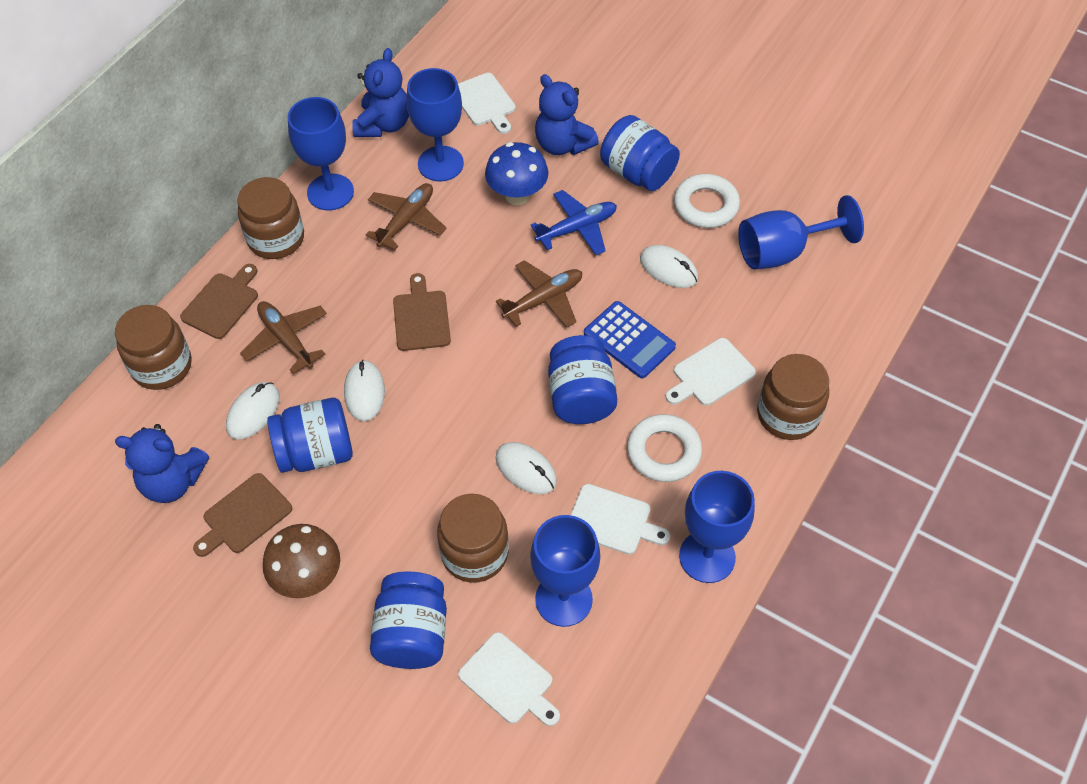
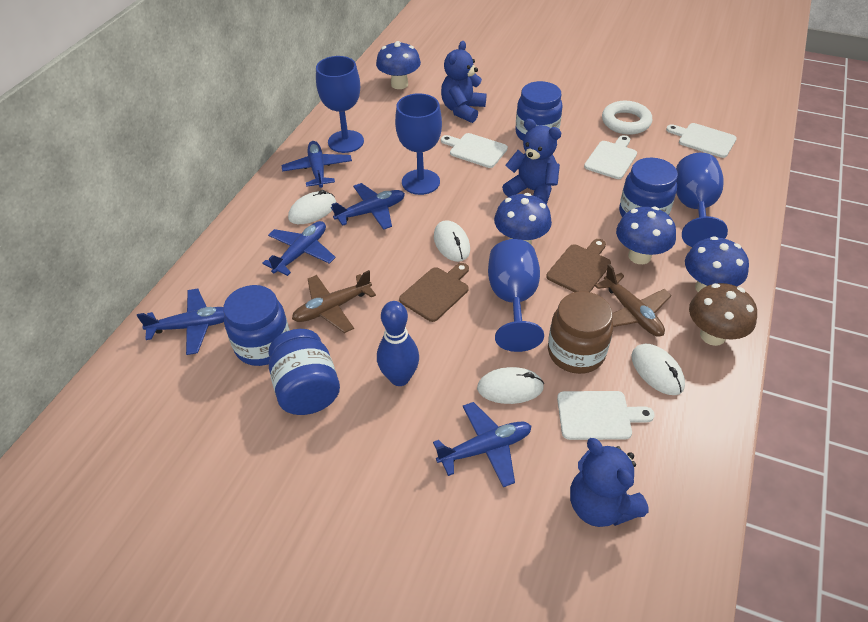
blue bowling pin: none = 0 -> [377,301,419,386] = 1
blue calculator: [584,301,676,379] = 1 -> none = 0
blue goblet: [288,97,354,211] [406,68,464,182] [530,515,600,627] [679,471,755,583] [738,195,864,270] = 5 -> [316,56,364,153] [395,93,442,195] [488,239,544,352] [676,153,728,247] = 4
blue mushroom: [485,142,548,205] = 1 -> [376,41,421,89] [494,193,552,244] [616,207,676,264] [685,236,749,292] = 4
blue plane: [530,190,617,255] = 1 -> [137,289,224,355] [262,221,336,276] [281,141,352,188] [331,183,405,230] [433,402,532,487] = 5
brown cutting board: [180,264,258,339] [193,473,292,557] [393,273,451,351] = 3 -> [399,263,469,322] [546,239,611,292] = 2
brown jar: [115,305,192,390] [238,177,304,259] [437,494,509,583] [757,354,829,440] = 4 -> [548,291,613,374] = 1
brown plane: [240,301,327,374] [366,183,447,250] [496,260,582,327] = 3 -> [292,270,376,333] [594,264,672,337] = 2
white ring: [627,414,702,482] [674,174,740,228] = 2 -> [602,101,652,135] = 1

